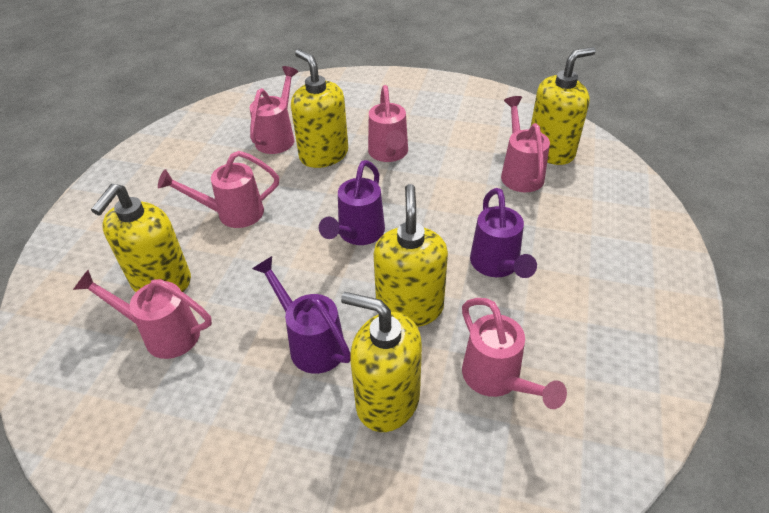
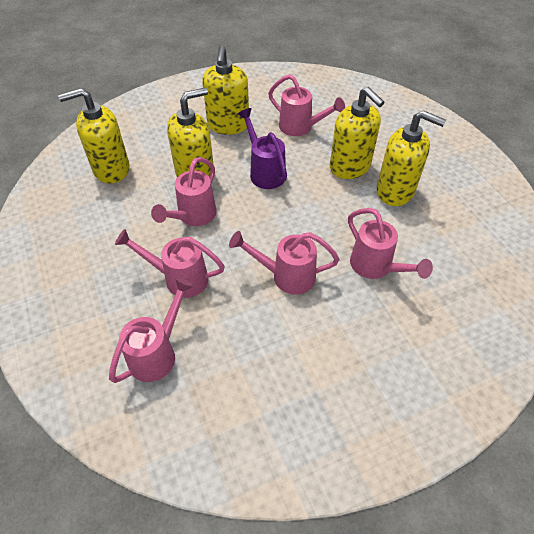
purple watering can: [252,256,350,374] [319,160,385,245] [470,188,537,278] = 3 -> [237,108,287,189] = 1

